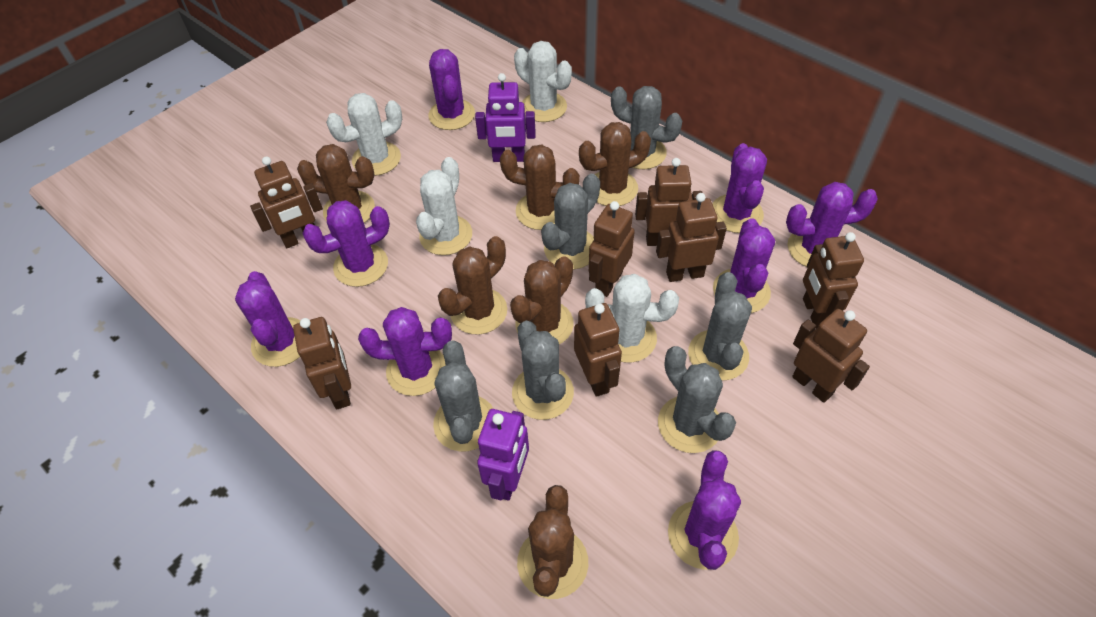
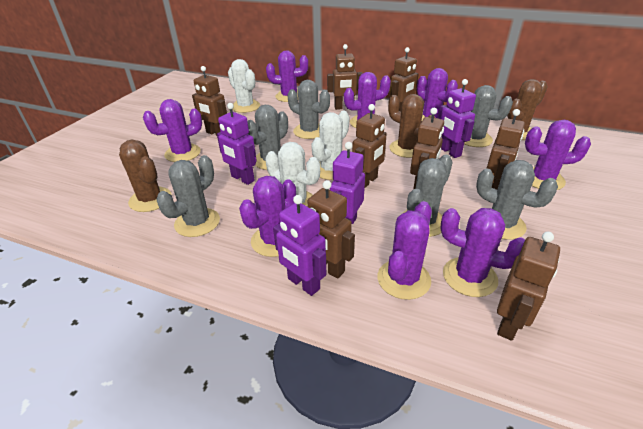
brown cactus: [297,144,375,223] [438,236,507,335] [500,145,580,230] [510,256,574,344] [517,485,588,599] [579,122,651,206] = 6 -> [119,140,172,212] [388,94,435,158] [507,79,548,140] = 3
purple robot: [475,73,536,162] [477,409,529,501] = 2 -> [217,103,257,185] [273,195,326,296] [330,142,365,224] [438,79,476,158] = 4
white cactus: [326,93,402,176] [416,157,472,255] [514,41,572,122] [585,274,679,363] = 4 -> [228,59,260,113] [265,142,320,207] [311,111,350,180] = 3

